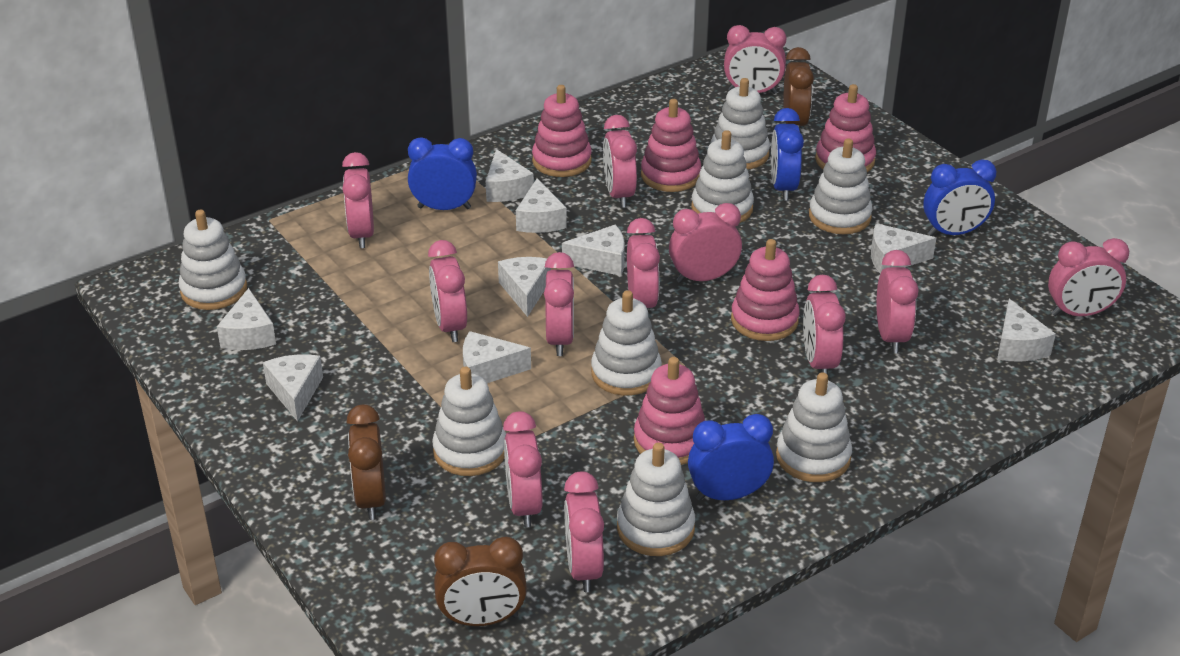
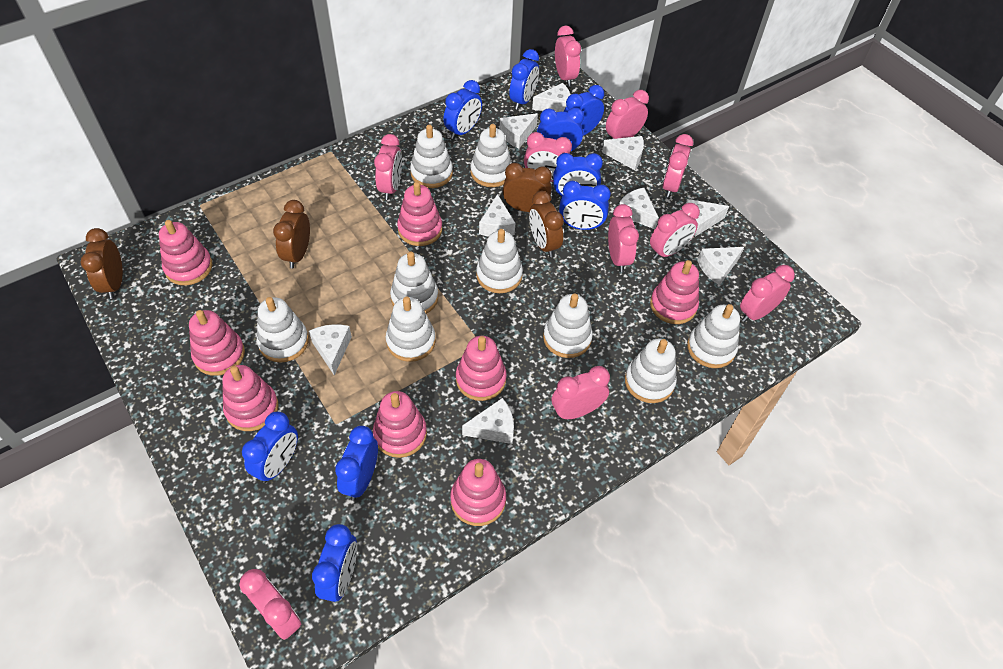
blue clock: [408,137,477,210] [688,414,774,501] [771,108,804,201] [923,160,996,236] = 4 -> [242,412,298,483] [312,524,357,602] [335,426,378,500] [443,80,482,139] [509,49,539,110] [537,107,584,152] [553,153,603,198] [559,181,611,230] [564,85,604,136] = 9
brown clock: [347,405,386,520] [434,537,527,626] [783,47,814,130] = 3 -> [80,228,123,299] [273,200,310,268] [503,163,552,212] [529,191,564,257] = 4
pink clock: [342,152,374,248] [428,240,467,342] [503,411,543,527] [544,252,574,356] [564,472,604,592] [603,115,637,208] [627,218,660,310] [669,203,742,283] [724,25,786,94] [803,275,846,375] [876,250,918,354] [1048,238,1129,316] = 12 -> [239,569,301,640] [374,134,402,200] [524,132,572,182] [552,366,610,419] [555,26,581,86] [606,90,649,139] [608,204,639,272] [650,203,700,259] [662,134,693,198] [740,265,795,322] = 10
pink stacking toy: [532,85,592,177] [634,357,705,465] [641,99,701,192] [731,239,800,341] [815,84,876,172] = 5 -> [159,220,212,285] [189,310,245,376] [222,365,279,431] [373,391,427,458] [397,182,442,246] [450,459,506,526] [456,336,507,401] [650,260,699,324] = 8
white stacking toy: [178,210,247,310] [432,367,506,476] [591,290,662,396] [617,443,695,556] [691,130,754,223] [711,78,770,169] [776,372,852,482] [809,138,873,234] = 8 -> [257,297,309,363] [386,297,436,362] [390,252,438,314] [410,125,453,188] [471,124,512,187] [476,229,523,293] [543,293,593,358] [625,339,677,403] [687,304,740,368] = 9

